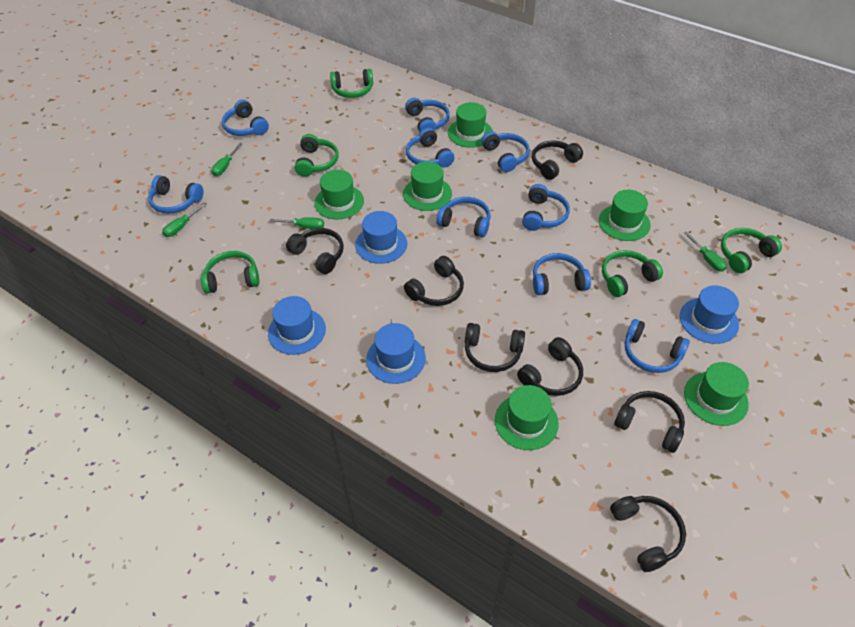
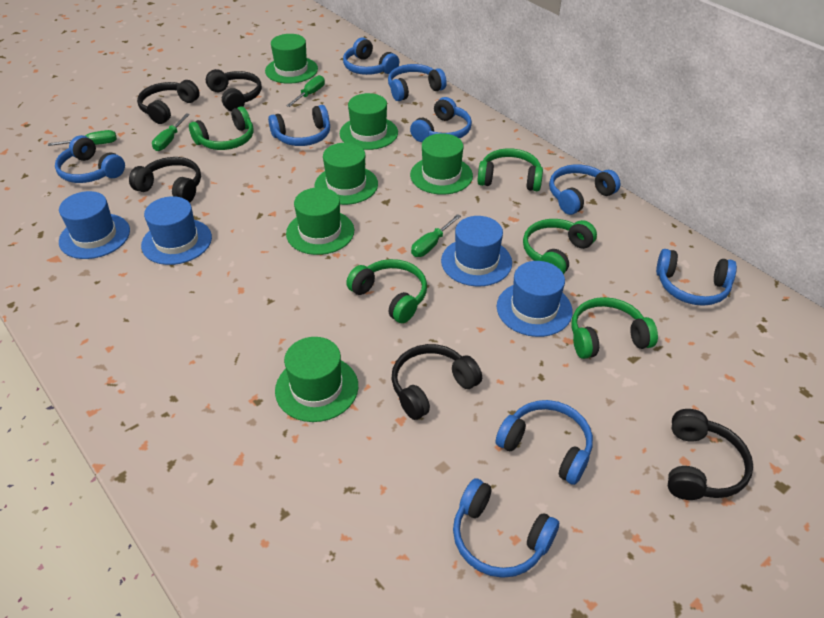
black headphones: [286,228,344,274] [404,256,464,306] [465,323,525,372] [517,337,583,396] [532,140,583,180] [610,496,686,572] [614,391,685,453] = 7 -> [129,157,201,203] [137,80,200,124] [206,69,262,112] [392,344,482,420] [668,409,753,500] = 5

